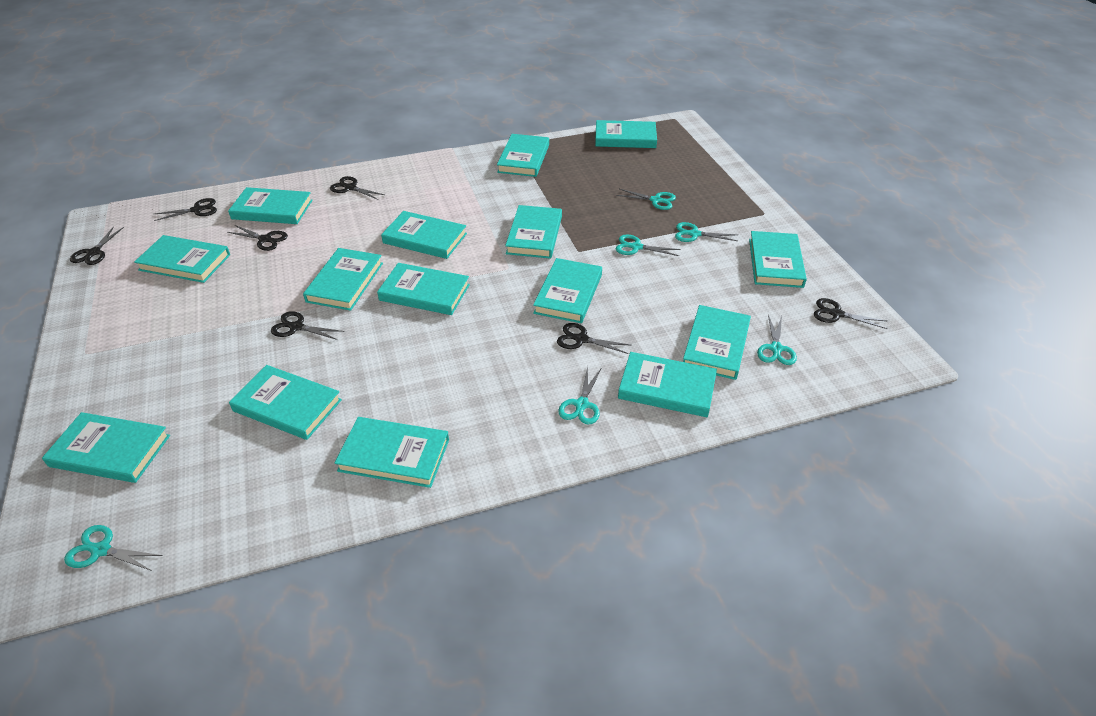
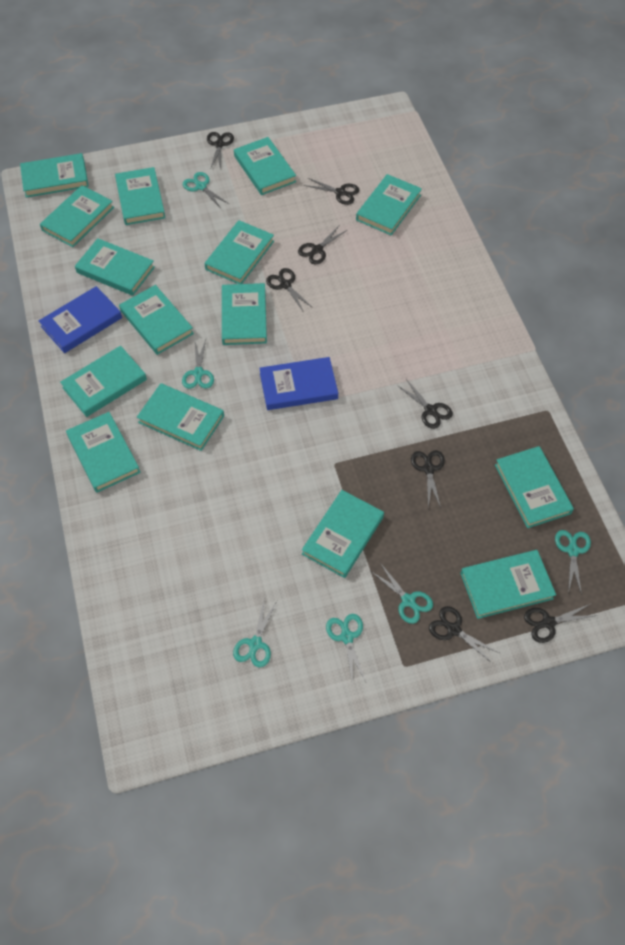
black scissors: [70,226,124,265] [153,198,217,221] [227,225,288,251] [271,311,344,340] [330,176,385,200] [557,323,632,354] [814,298,887,329] = 7 -> [207,132,234,169] [266,268,313,311] [298,226,347,264] [304,178,360,205] [397,379,453,429] [411,450,445,508] [429,606,499,663] [524,603,597,643] = 8
blue book: none = 0 -> [39,286,122,353] [259,357,338,410] = 2

